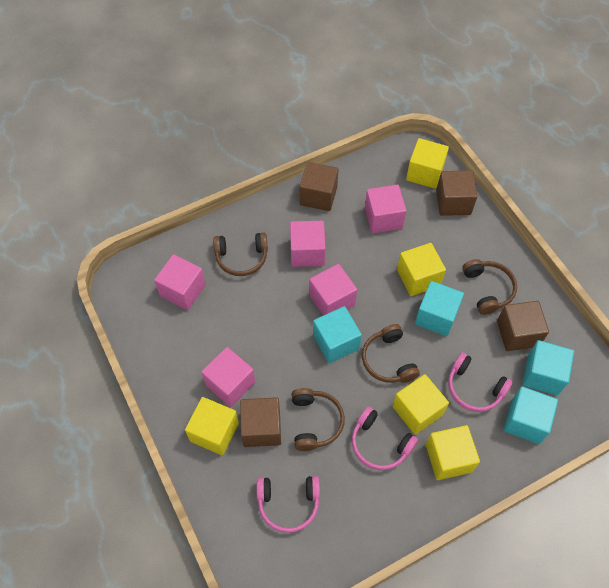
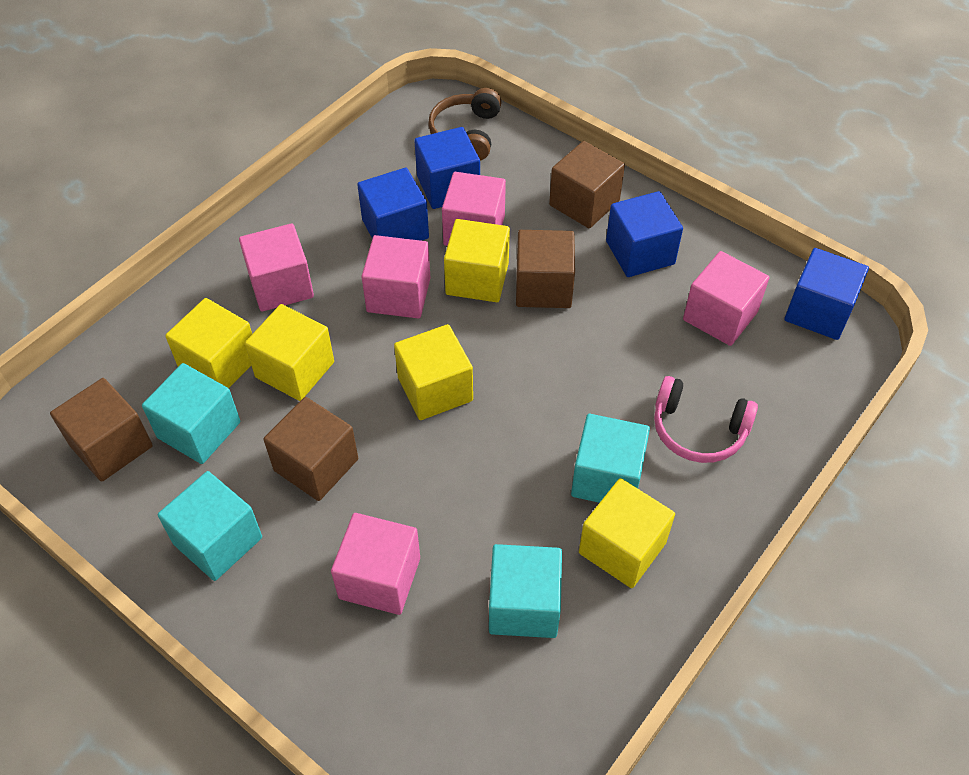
blue cube: none = 0 -> [357,168,429,241] [414,127,480,209] [606,191,683,277] [785,248,869,340] = 4
brown headphones: [213,232,268,276] [291,388,345,451] [362,324,420,383] [462,259,517,315] = 4 -> [428,88,502,161] = 1
pink headphones: [257,476,320,533] [352,407,418,470] [448,353,513,412] = 3 -> [654,376,758,463] = 1

